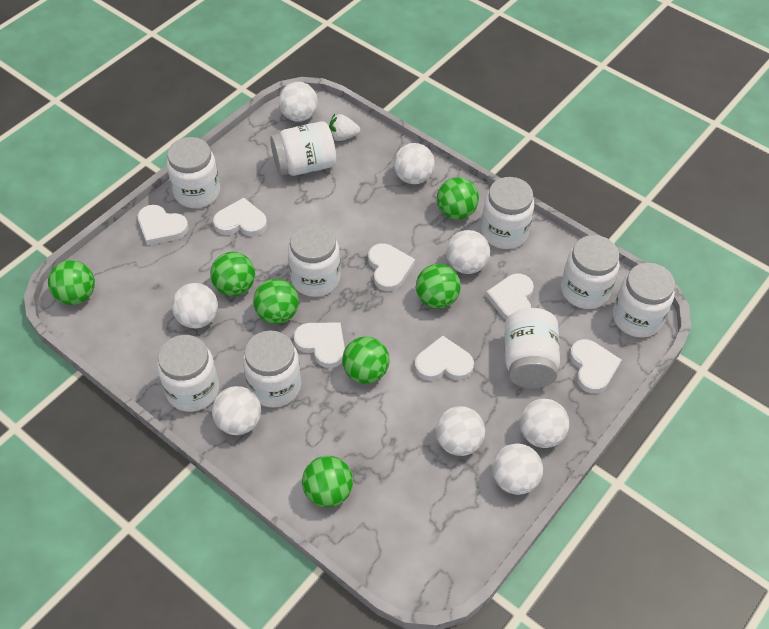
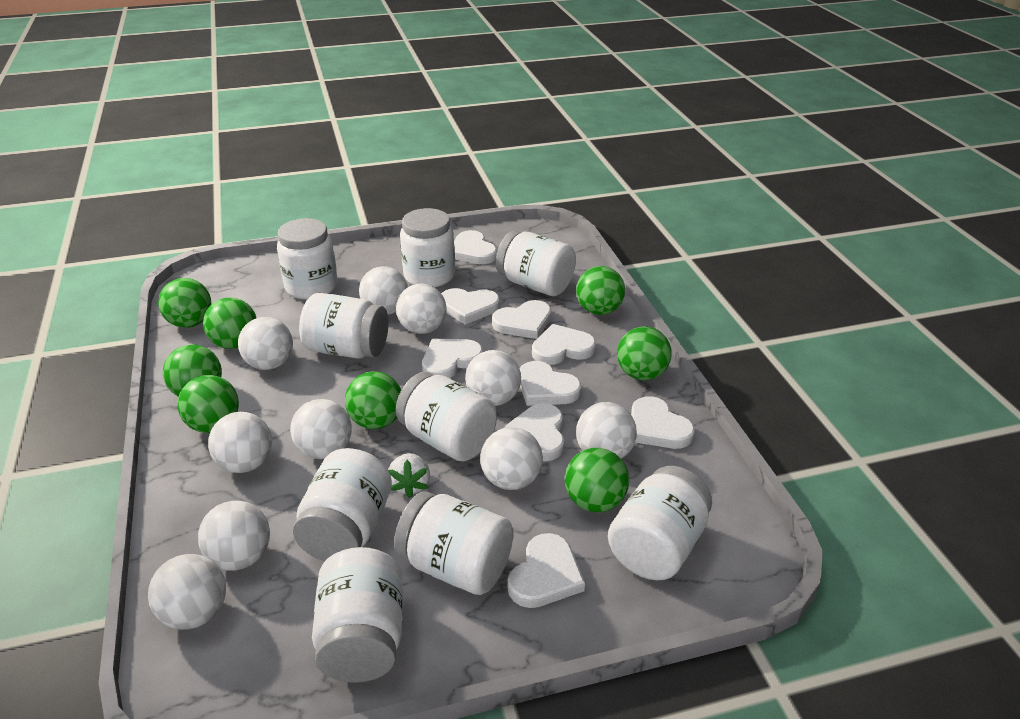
green ball: [48,260,95,305] [210,252,255,296] [253,279,299,324] [302,456,353,507] [342,336,390,384] [416,264,461,309] [437,177,479,220] = 7 -> [158,278,211,328] [163,344,222,397] [177,375,239,433] [203,297,256,349] [345,371,401,429] [565,448,629,512] [576,266,625,315] [617,326,672,380] = 8
white ball: [172,283,218,328] [212,386,261,435] [279,82,318,122] [394,143,435,184] [436,406,485,456] [446,230,490,274] [492,443,543,495] [520,398,569,448] = 8 -> [148,554,226,630] [198,501,270,571] [208,412,272,473] [238,317,293,370] [290,399,352,459] [359,266,408,315] [396,284,447,334] [465,350,521,406] [480,427,543,490] [576,402,637,459] = 10
white heart: [138,205,188,245] [213,198,267,237] [293,322,345,368] [368,243,415,292] [415,336,474,381] [486,274,534,320] [570,339,621,394] = 7 -> [422,338,483,378] [441,288,500,325] [454,230,497,264] [492,300,551,339] [503,403,564,461] [508,533,585,608] [519,361,581,406] [532,324,596,365] [631,396,695,449] = 9

